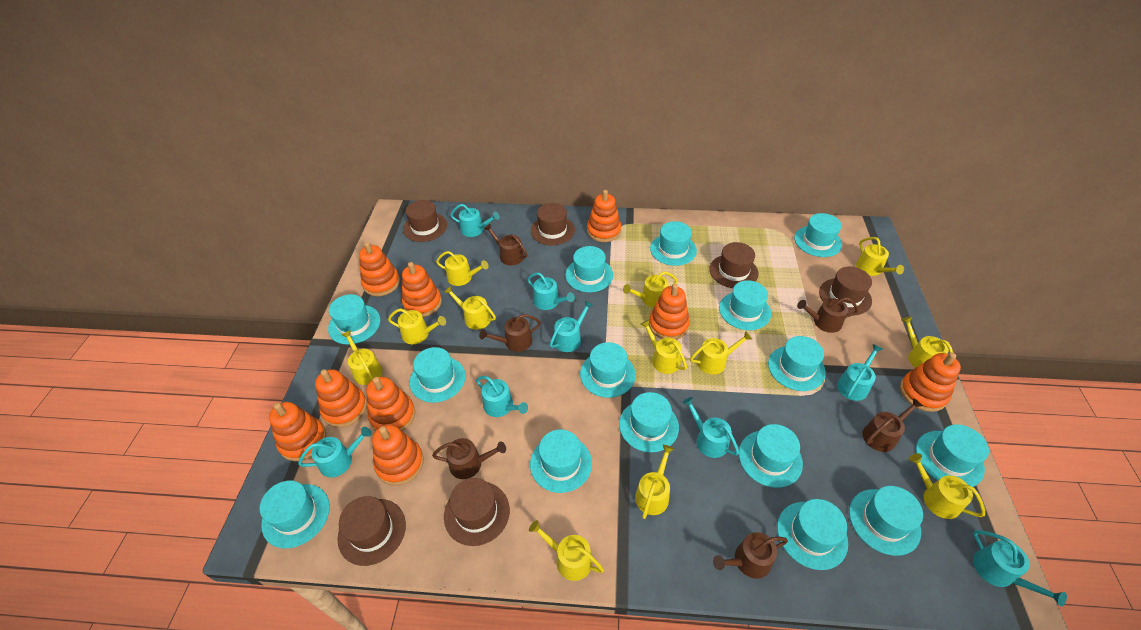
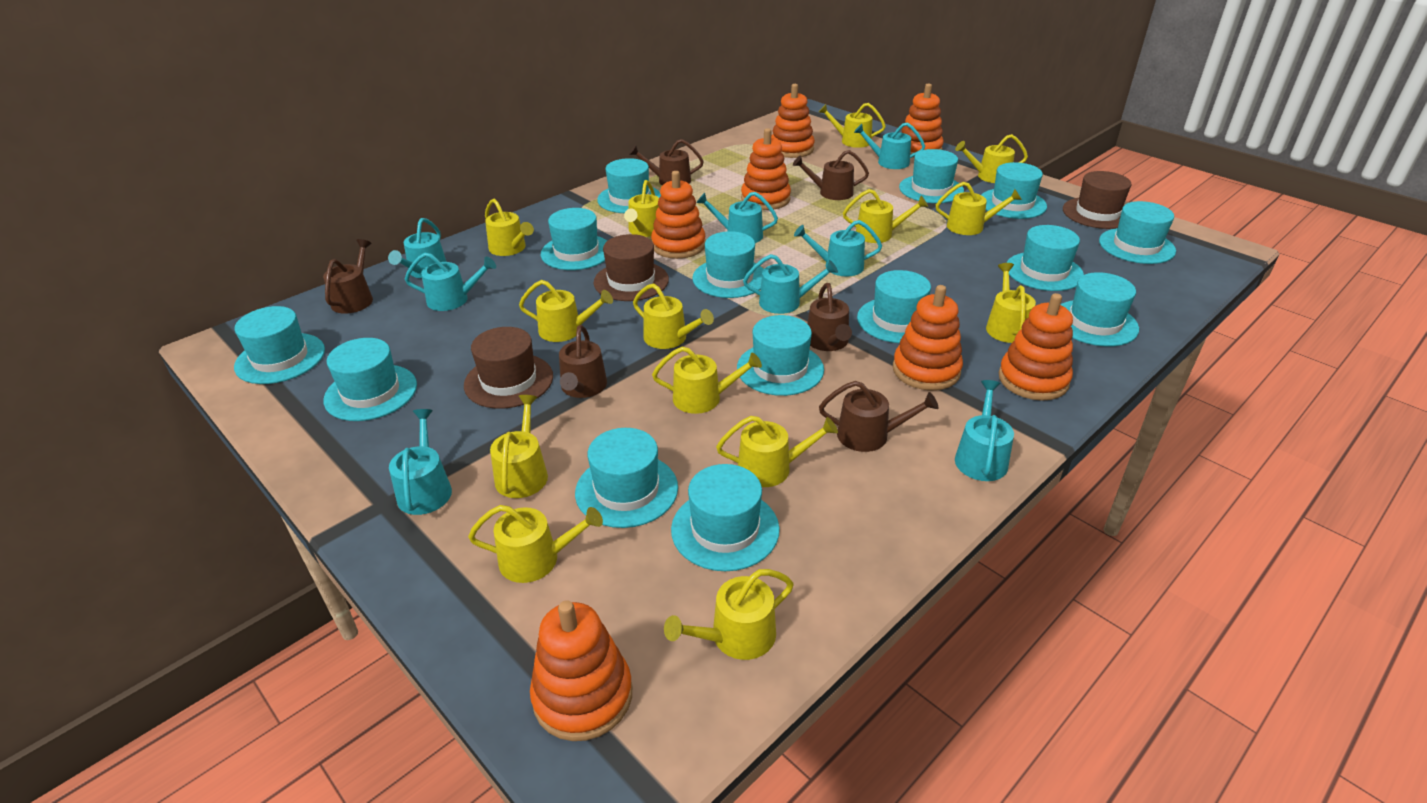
brown hat: [337,496,406,566] [403,200,447,242] [444,478,510,546] [531,203,575,245] [710,242,758,288] [819,267,872,315] = 6 -> [464,327,553,409] [594,234,669,301] [1063,171,1131,229] = 3
orange stacking toy: [269,402,326,461] [315,369,367,428] [359,242,400,296] [366,377,415,431] [372,425,424,486] [402,262,442,317] [587,190,621,242] [649,284,690,340] [900,353,961,412] = 9 -> [530,600,632,741] [651,171,705,259] [741,128,791,210] [771,84,815,158] [893,285,963,391] [902,83,944,157] [999,293,1073,401] = 7
turquoise hat: [260,480,330,548] [328,294,381,345] [410,347,466,403] [530,429,592,493] [565,246,613,292] [580,342,636,398] [619,392,679,452] [650,221,697,266] [719,280,771,330] [739,424,803,488] [768,336,826,391] [777,499,848,570] [794,213,842,257] [849,486,923,556] [916,424,989,487] = 15 -> [234,306,325,384] [324,338,417,421] [541,208,607,270] [575,428,678,528] [597,158,661,213] [671,464,780,571] [692,231,764,298] [737,315,824,396] [857,270,931,343] [899,149,964,203] [981,162,1047,219] [1007,225,1084,291] [1060,272,1139,346] [1099,201,1176,264] = 14
yellow watering can: [341,330,382,385] [388,308,446,344] [436,251,489,286] [444,286,496,330] [529,520,604,581] [623,271,678,308] [635,445,674,519] [640,320,687,374] [690,331,752,374] [856,237,904,276] [901,316,953,368] [909,453,985,519] = 12 -> [468,505,603,583] [485,199,534,256] [490,395,548,498] [519,280,613,342] [624,180,659,237] [633,283,714,349] [652,347,762,414] [664,569,794,660] [716,416,838,487] [819,103,886,148] [843,189,928,243] [936,182,1022,235] [955,134,1028,183] [986,263,1036,343] = 14

